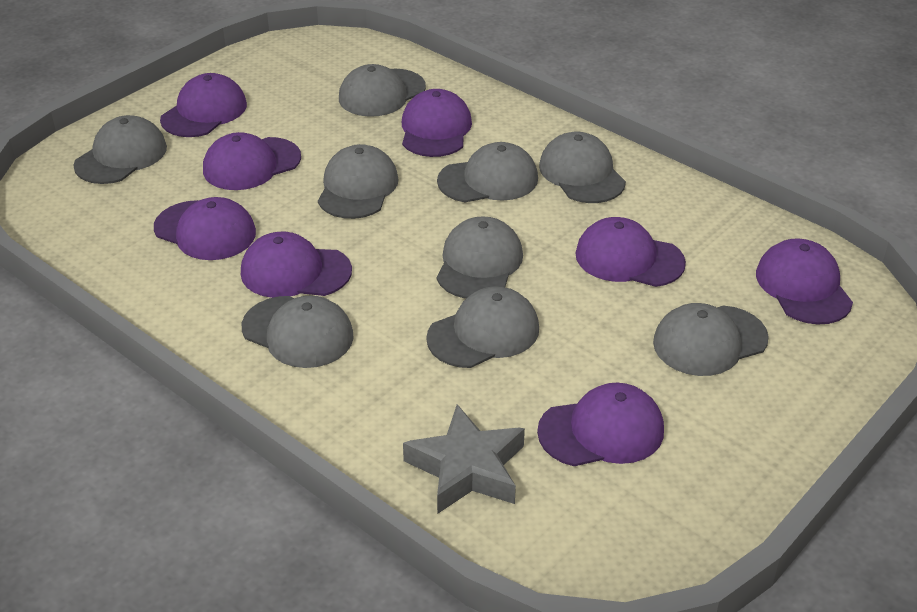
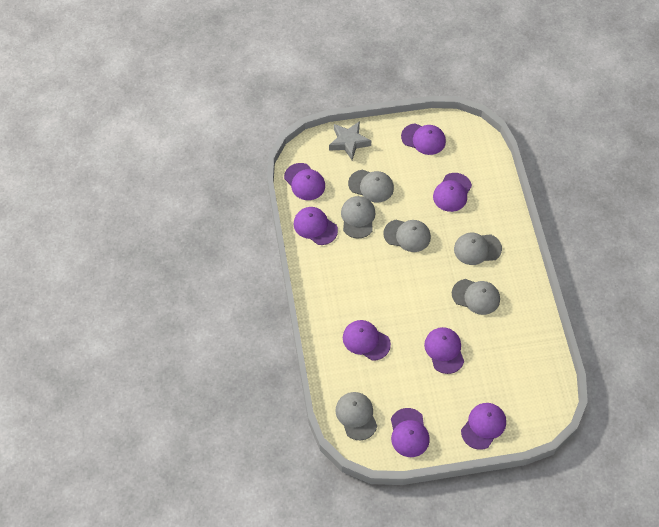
grey cap: [73,115,167,184] [242,295,353,368] [318,144,399,219] [339,64,426,117] [426,286,539,368] [437,142,538,202] [437,216,523,299] [539,132,626,203] [653,303,769,376] = 9 -> [335,392,377,440] [341,196,376,239] [348,170,394,202] [383,220,431,252] [452,279,500,315] [454,233,502,265] = 6

